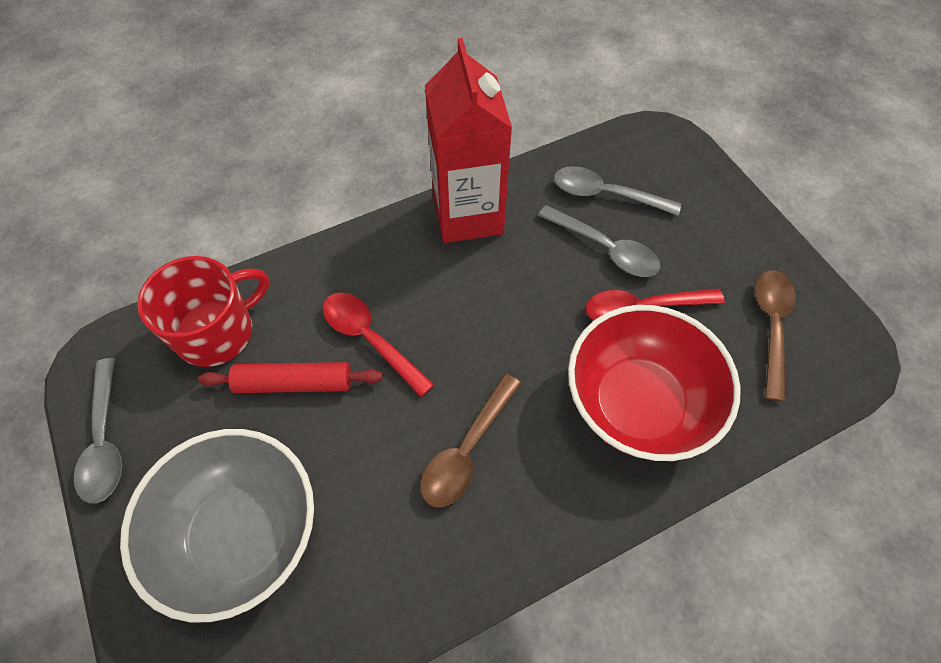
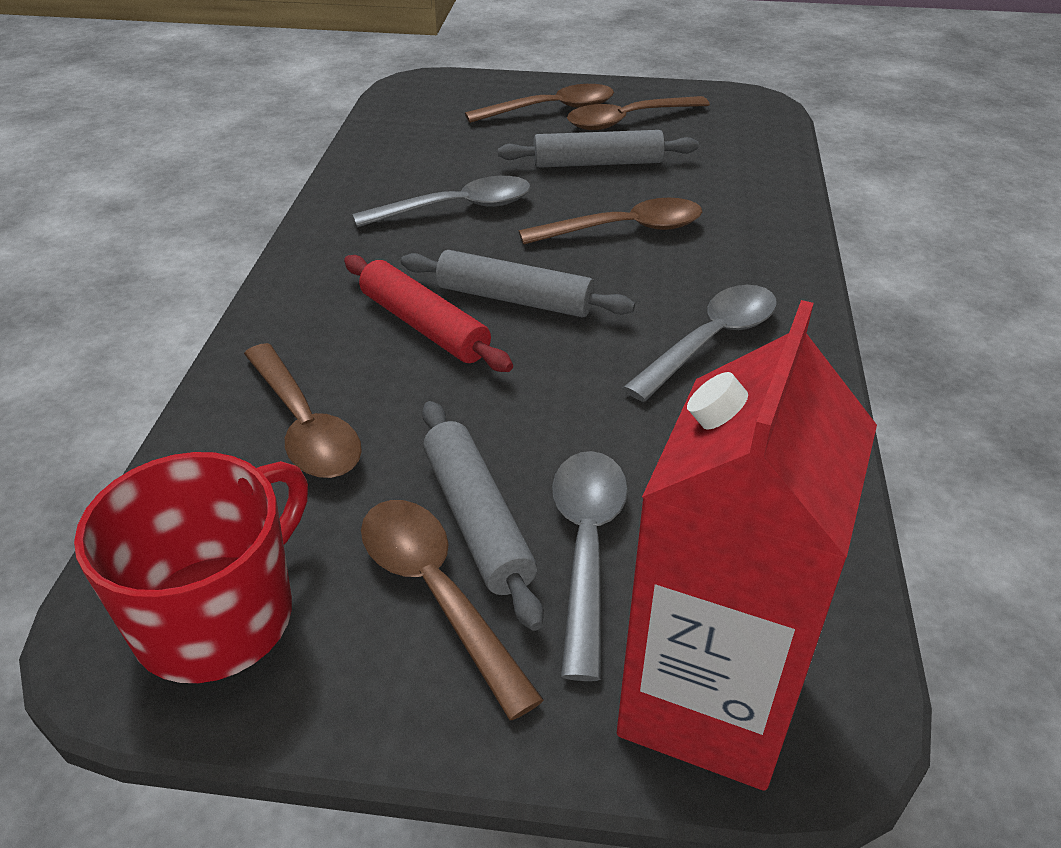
brown spoon: [420,374,521,507] [755,270,796,402] = 2 -> [244,343,362,478] [361,500,544,720] [465,84,614,123] [519,198,702,245] [567,96,710,130] = 5
grey bowl: [120,429,314,622] = 1 -> none = 0
grey rolling pin: none = 0 -> [401,250,635,318] [422,401,543,631] [498,130,699,168] = 3
red bowl: [568,305,741,461] = 1 -> none = 0
red spoon: [323,293,435,397] [586,289,725,321] = 2 -> none = 0

